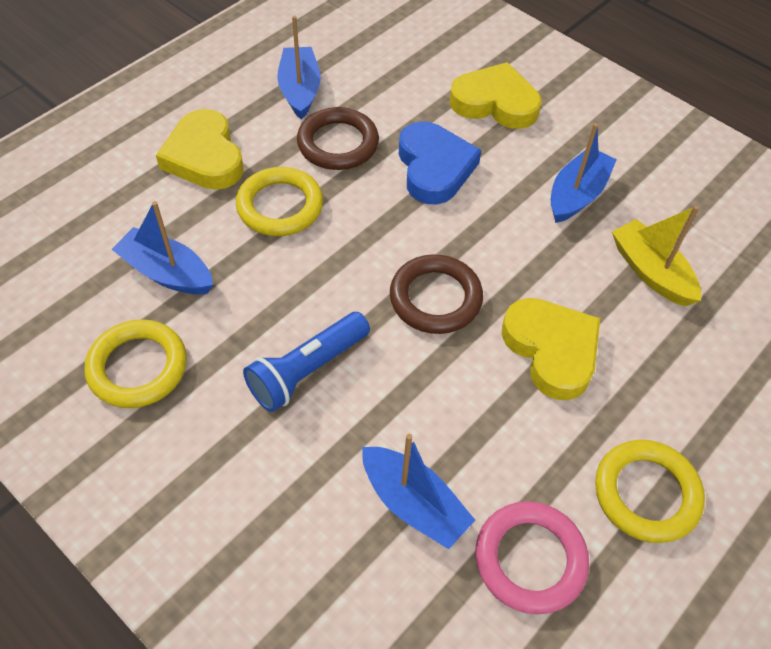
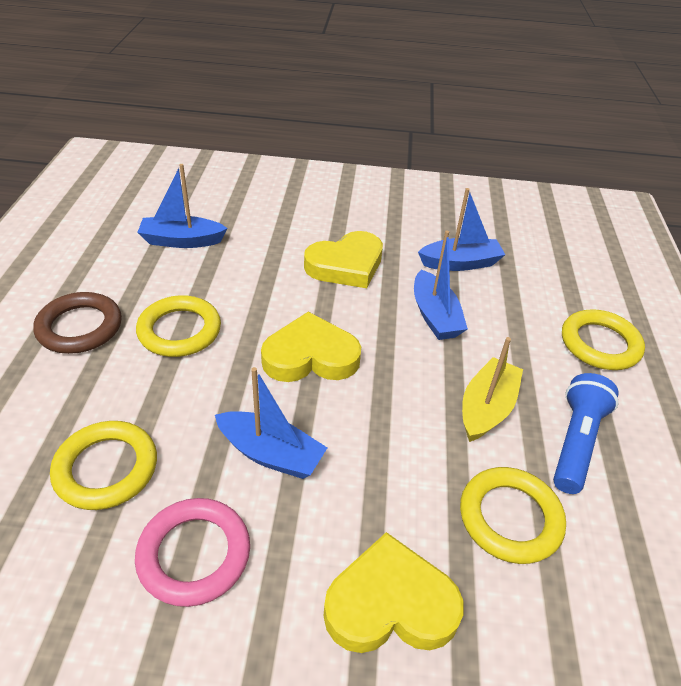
blue heart: [399,121,481,204] = 1 -> none = 0
brown ring: [297,107,379,170] [390,254,483,334] = 2 -> [33,292,122,354] = 1
yellow ring: [84,319,187,408] [236,167,323,236] [595,440,705,543] = 3 -> [50,421,157,510] [136,295,221,357] [460,467,566,564] [562,309,645,370] = 4

